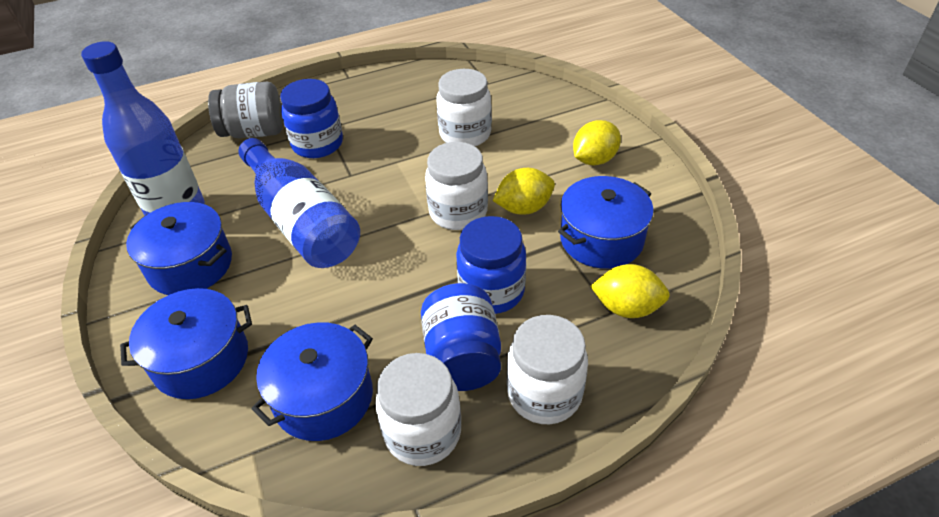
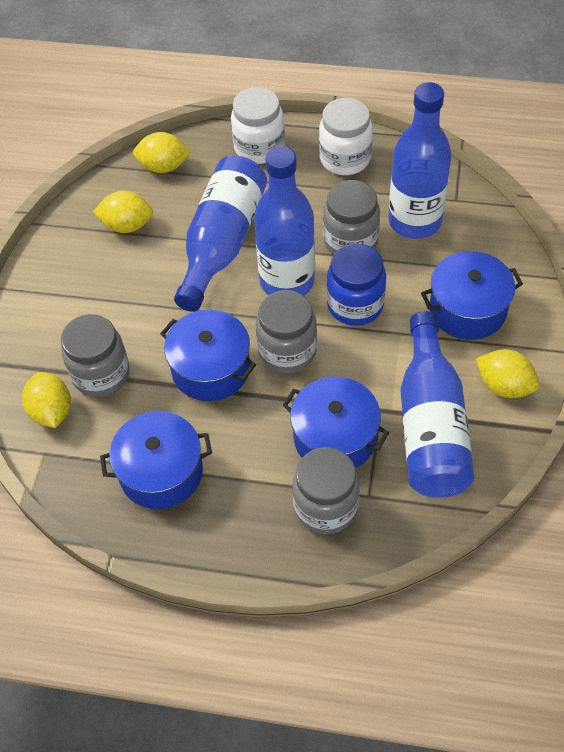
blue bottle: [81,41,205,216] [238,138,360,268] = 2 -> [174,156,267,312] [254,146,315,296] [389,82,452,239] [401,311,475,498] = 4
blue jar: [280,79,343,158] [421,283,501,391] [456,216,526,314] = 3 -> [327,244,386,326] = 1
grey jar: [208,82,283,139] = 1 -> [61,314,130,397] [256,290,317,373] [292,447,360,534] [323,180,380,255] = 4
white jar: [375,353,461,466] [425,142,488,230] [436,69,492,146] [507,315,588,424] = 4 -> [231,87,285,164] [319,98,373,175] = 2
yellow lemon: [493,168,555,215] [573,120,621,165] [590,264,670,318] = 3 -> [22,372,71,428] [93,191,153,233] [133,132,191,173] [476,349,540,398] = 4

